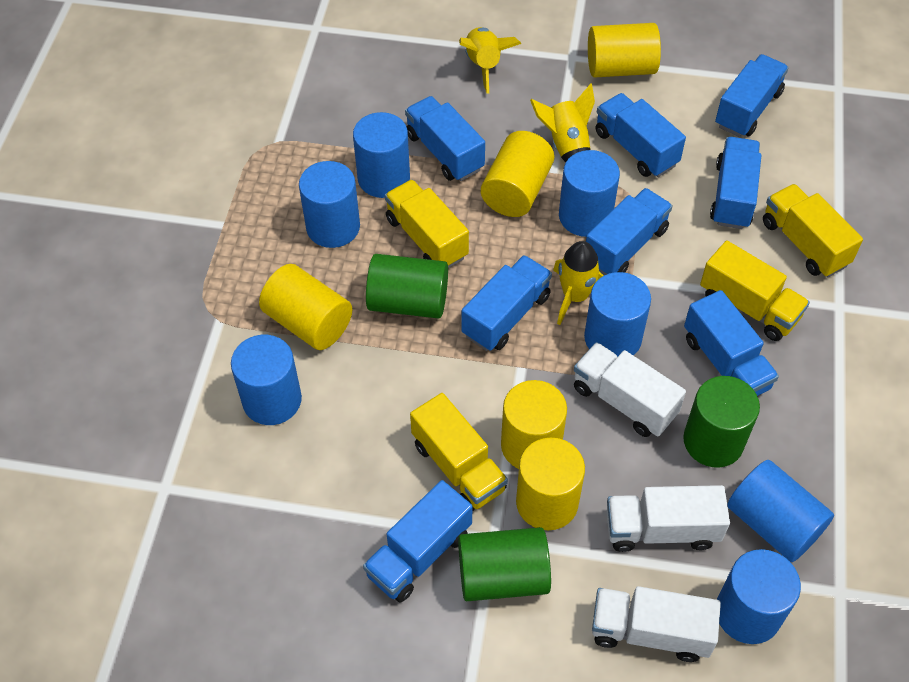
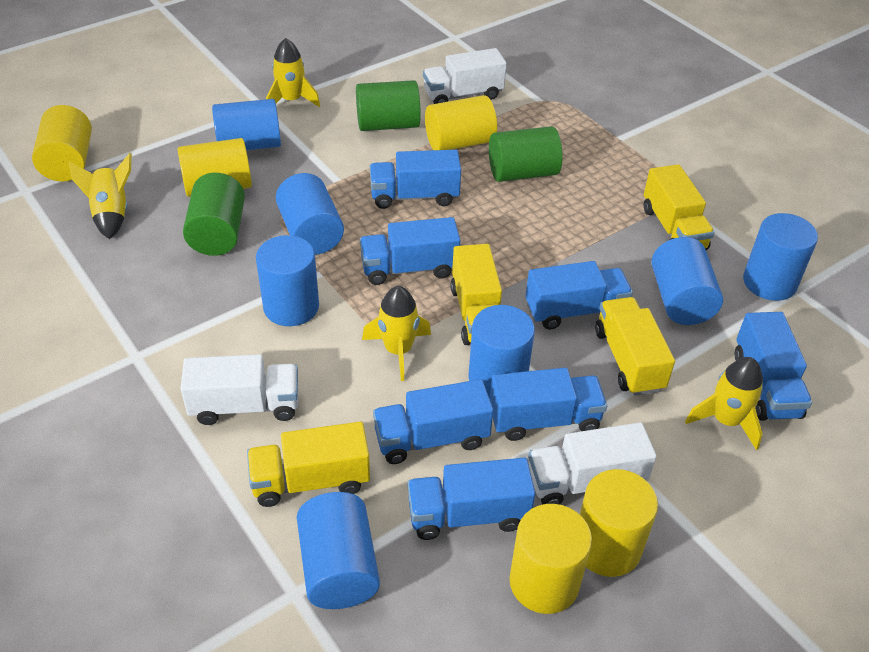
blue truck: [363,480,473,602] [405,96,485,181] [461,255,552,351] [586,188,672,275] [595,93,686,177] [684,290,779,396] [710,137,762,229] [715,54,789,137] = 8 -> [360,217,460,285] [370,150,461,209] [373,379,493,464] [407,458,535,540] [490,368,607,441] [525,261,633,329] [735,312,812,421] = 7
yellow rocket: [459,27,521,93] [530,84,595,163] [553,241,604,325] = 3 -> [69,153,132,239] [266,38,320,107] [362,286,431,381] [685,357,763,450] = 4

